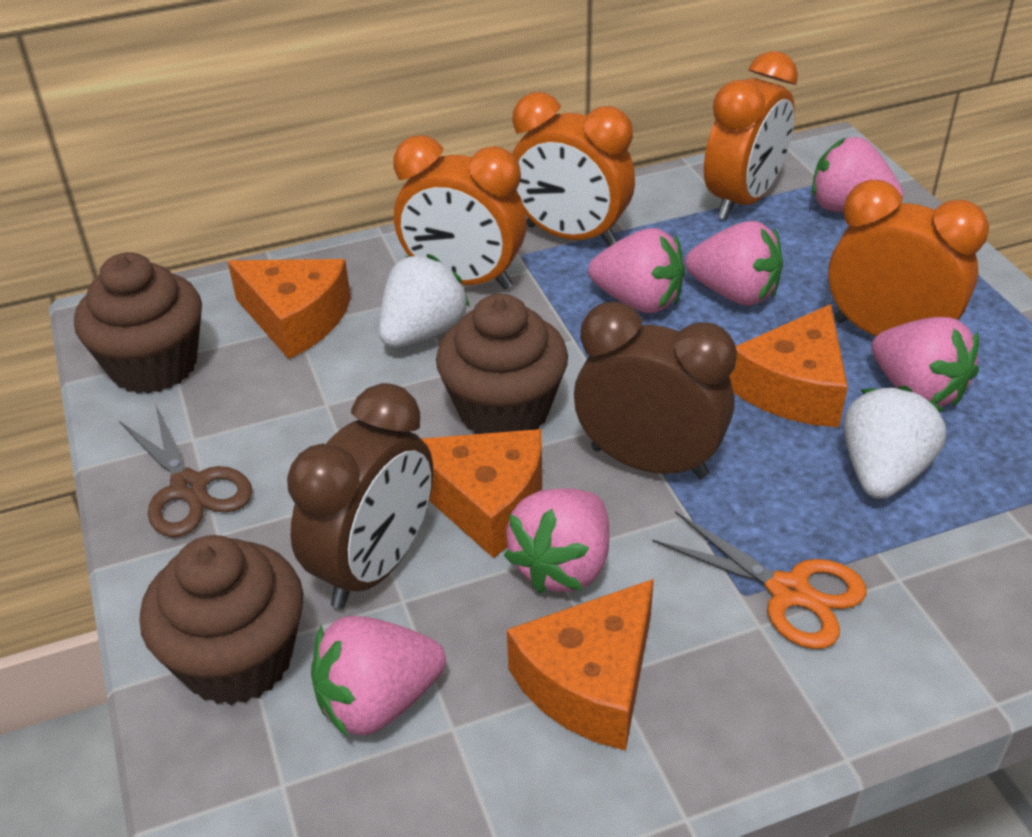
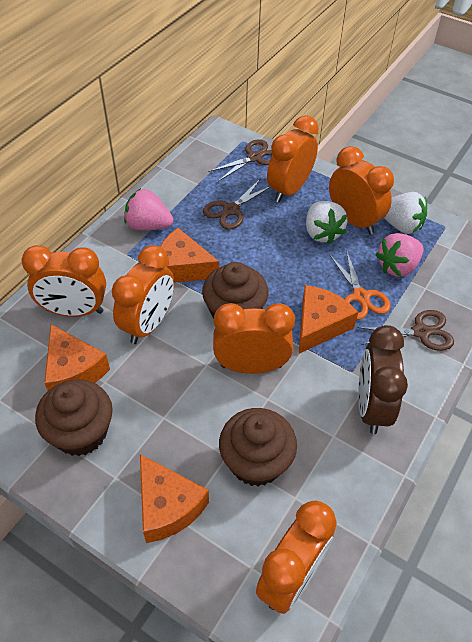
brown clock: [287,383,433,609] [574,302,737,479] = 2 -> [358,325,408,434] = 1
brown scissors: [119,403,252,537] = 1 -> [203,178,271,230] [208,139,272,181] [357,310,454,351] = 3
orange clock: [393,136,527,289] [512,92,635,247] [704,51,798,220] [828,180,989,336] = 4 -> [22,245,106,317] [112,245,174,344] [213,303,295,374] [256,501,337,614] [267,115,319,202] [329,146,394,234] = 6
pink strawberry: [311,616,446,737] [504,488,609,593] [588,228,685,313] [685,221,783,306] [812,137,904,213] [871,317,979,407] = 6 -> [124,188,173,230] [375,233,424,277] = 2

